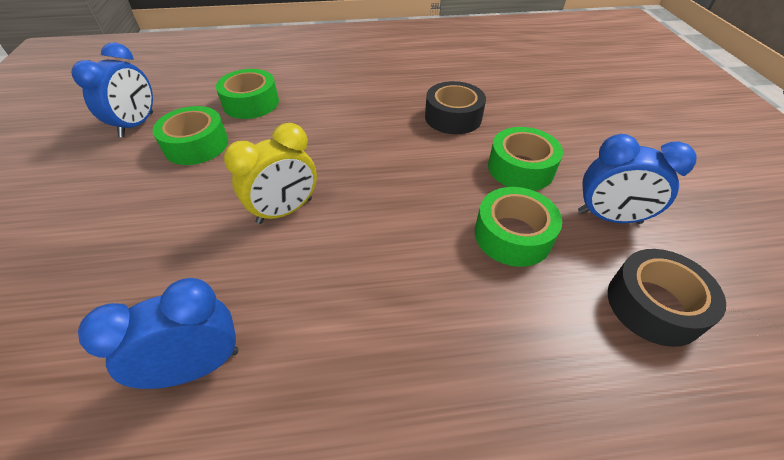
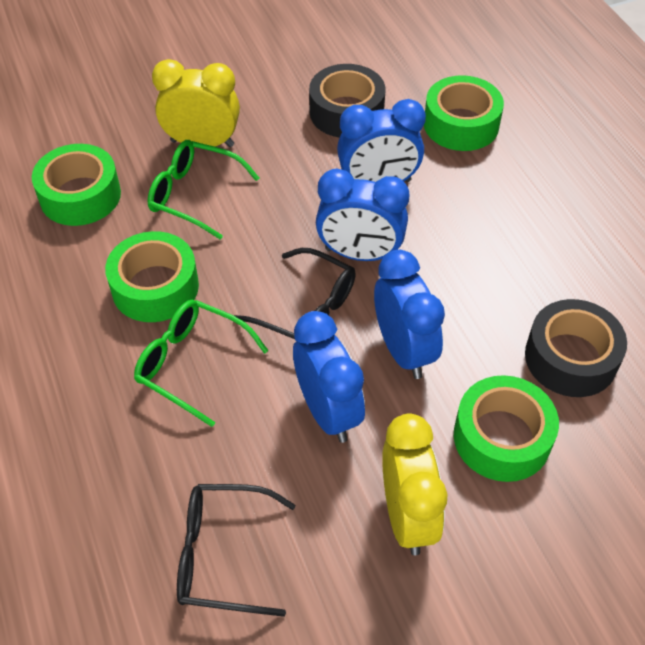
black glasses: none = 0 -> [177,484,296,617] [234,248,356,339] = 2
blue clock: [71,43,153,137] [78,278,238,389] [578,134,697,224] = 3 -> [293,311,365,443] [316,168,409,261] [337,99,426,182] [374,250,445,379] = 4
green glasses: none = 0 -> [134,300,269,427] [147,140,259,240] = 2
yellow clock: [224,123,317,224] = 1 -> [152,59,240,148] [382,414,447,555] = 2

